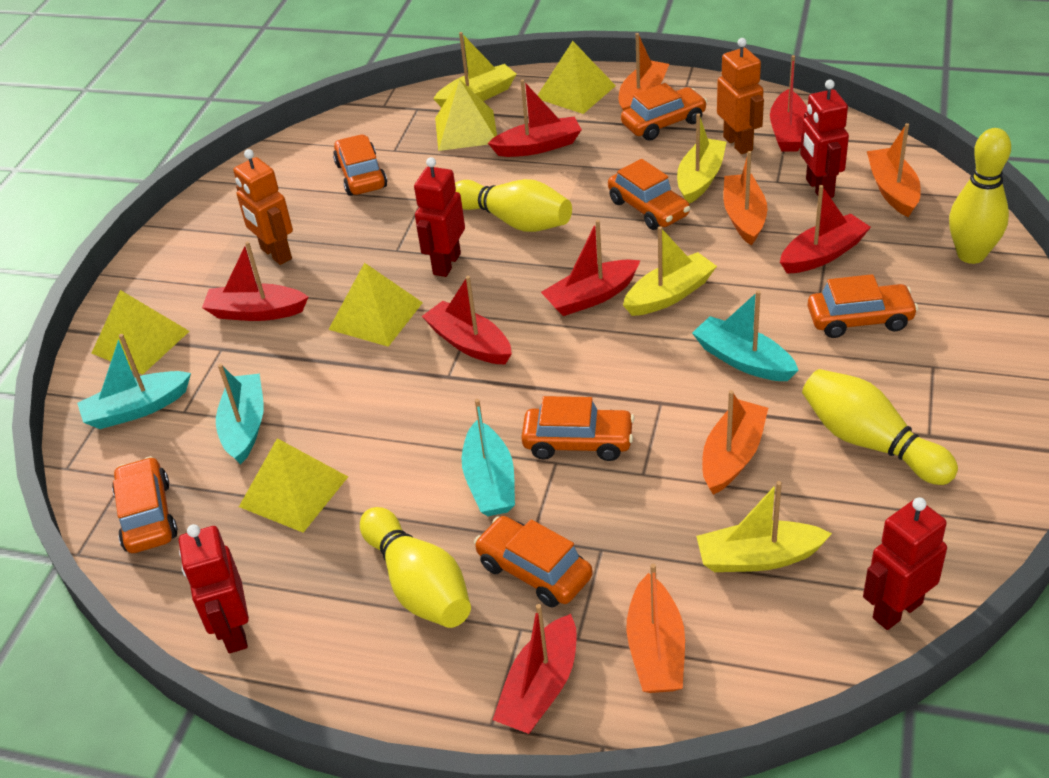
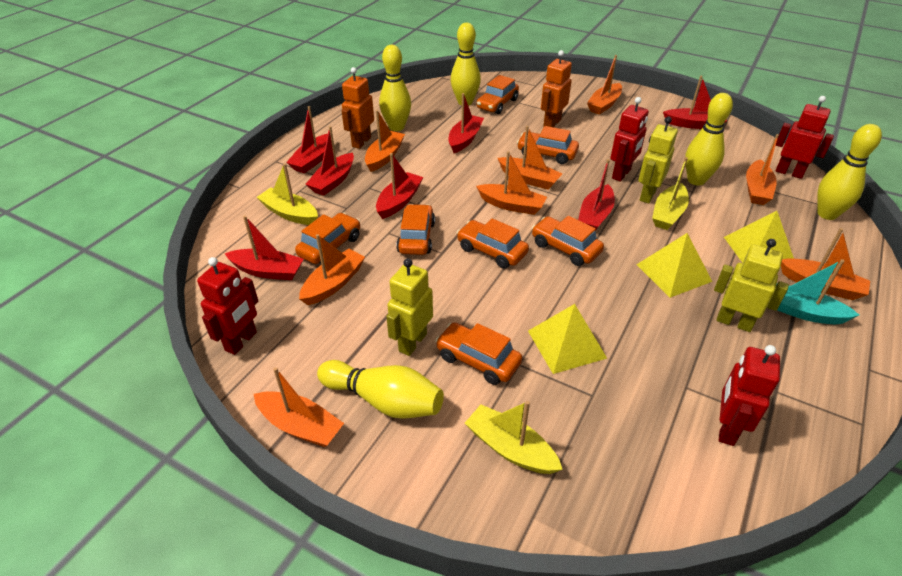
orange boat: [618,33,669,111] [626,564,685,693] [702,390,768,495] [724,151,768,246] [867,123,921,217] = 5 -> [254,367,344,447] [299,234,365,305] [365,110,405,172] [476,151,547,215] [498,126,562,190] [587,55,622,115] [746,134,779,205] [781,228,870,300] = 8
turquoise boat: [77,334,191,429] [216,364,264,464] [462,399,515,516] [692,290,799,381] = 4 -> [776,259,859,324] = 1
yellow boat: [433,32,516,108] [623,226,717,316] [677,113,726,203] [696,481,832,572] = 4 -> [257,163,318,225] [465,401,563,474] [652,157,689,230] = 3
yellow bowling pin: [360,507,471,628] [455,179,572,232] [802,369,958,485] [949,128,1011,264] = 4 -> [317,360,444,418] [379,45,411,131] [450,23,481,106] [685,93,733,186] [817,124,882,220] = 5
yellow pyramid: [91,290,189,375] [239,438,348,533] [328,263,423,347] [435,79,497,151] [537,41,616,114] = 5 -> [528,304,607,374] [636,233,712,298] [724,211,794,263] = 3
yellow robot: none = 0 -> [386,258,433,356] [639,117,678,203] [714,239,789,332] = 3

